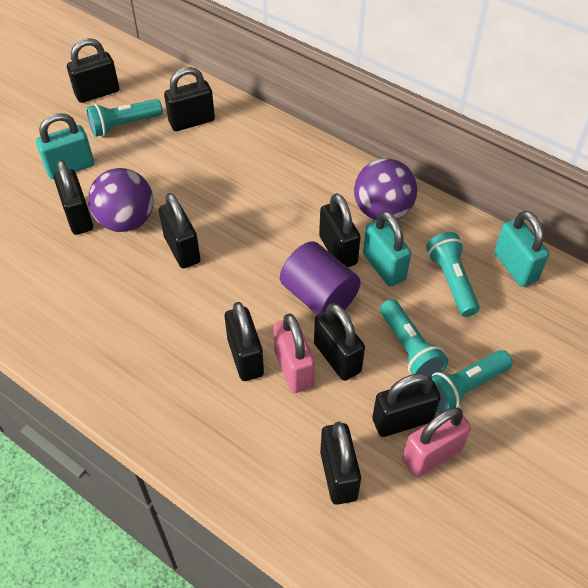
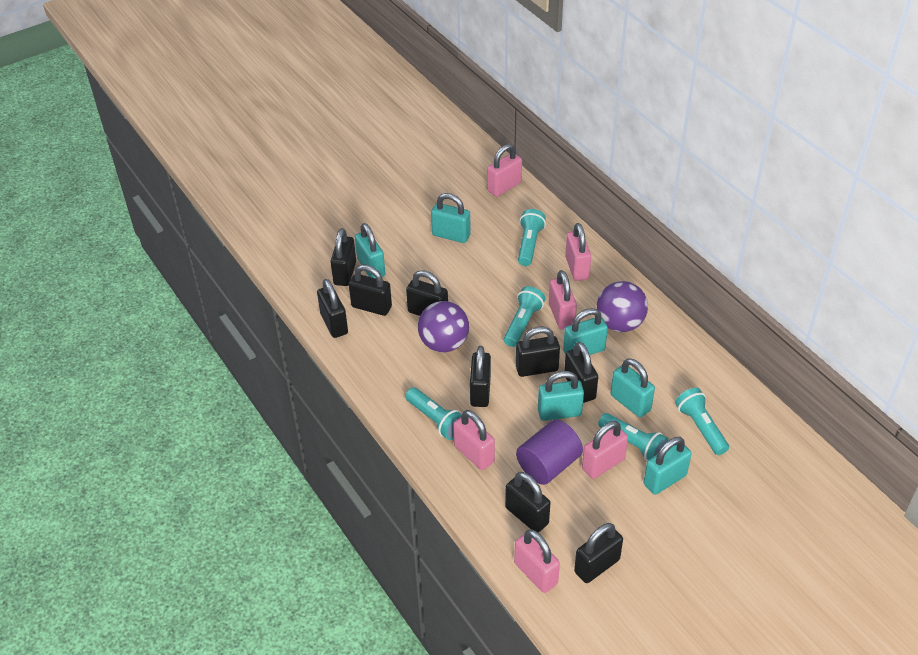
pink padlock: [273,313,315,393] [402,407,471,477] = 2 -> [453,410,495,470] [487,144,522,197] [514,529,560,593] [549,270,577,330] [565,223,591,281] [582,421,628,479] = 6
turquoise flashlight: [86,99,163,137] [380,299,448,377] [426,232,480,317] [431,350,513,413] = 4 -> [405,387,462,440] [504,286,545,347] [518,209,546,266] [598,413,669,461] [675,387,729,455] = 5
turquoise padlock: [36,113,94,179] [363,211,411,287] [494,211,549,287] = 3 -> [355,223,385,278] [431,193,471,243] [538,371,584,421] [563,308,608,355] [610,358,655,418] [643,437,692,495] = 6

